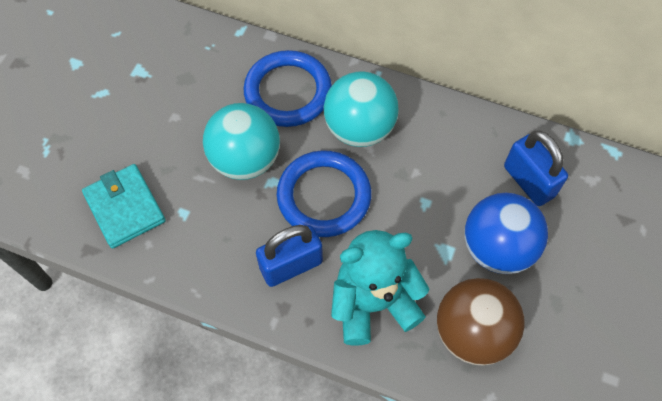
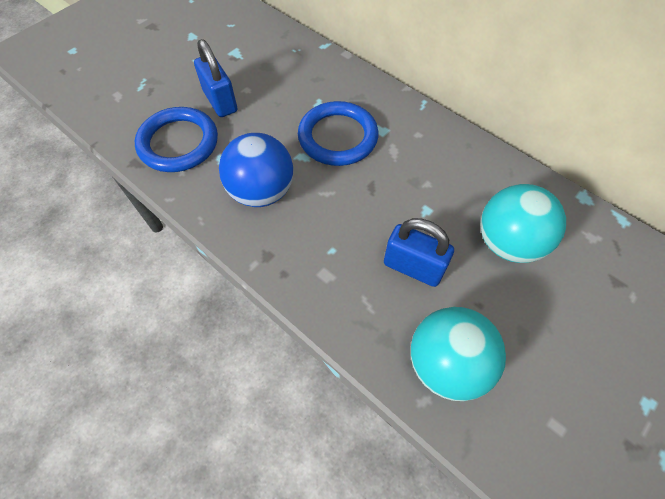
brown ball: [437,278,525,365] = 1 -> none = 0
turquoise teddy bear: [331,230,429,346] = 1 -> none = 0
turquoise wallet: [82,164,166,249] = 1 -> none = 0

